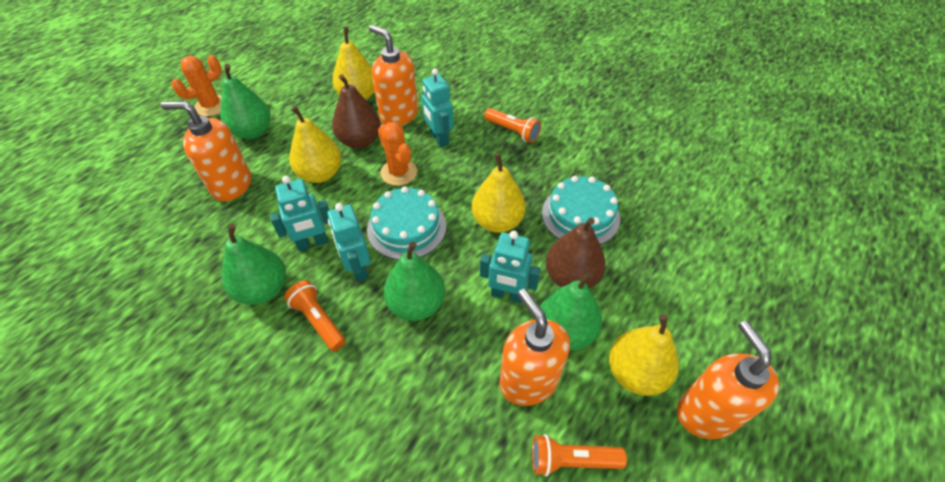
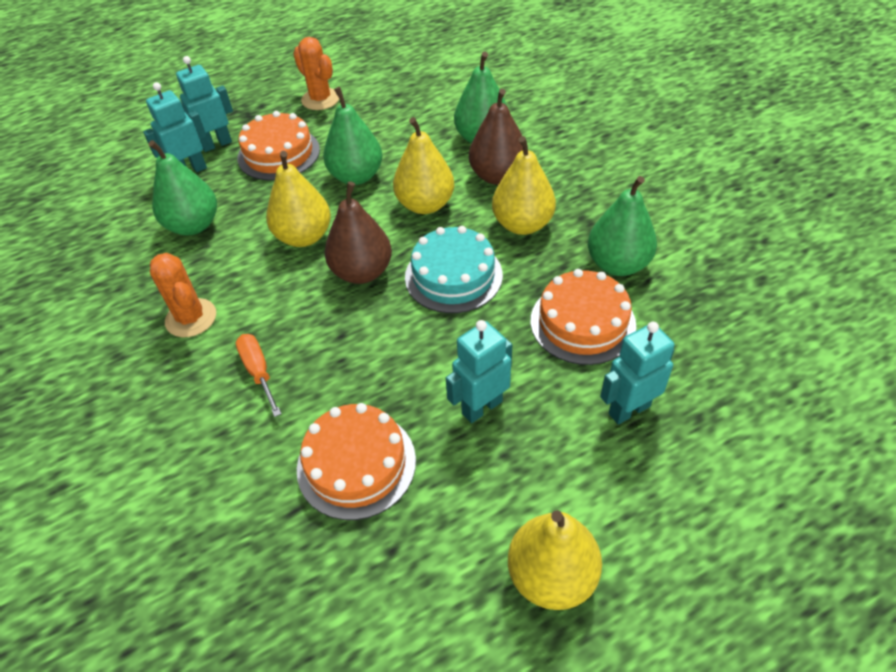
orange cake: none = 0 -> [237,111,320,180] [297,403,416,520] [531,269,636,365] = 3
orange flashlight: [284,280,346,351] [484,108,541,143] [532,434,627,477] = 3 -> none = 0
orange screwdriver: none = 0 -> [236,334,281,417] = 1
orange soap dispenser: [160,101,251,202] [369,25,418,126] [499,289,570,406] [677,321,779,439] = 4 -> none = 0
turquoise cake: [367,187,446,260] [542,176,620,245] = 2 -> [405,226,503,313] = 1

